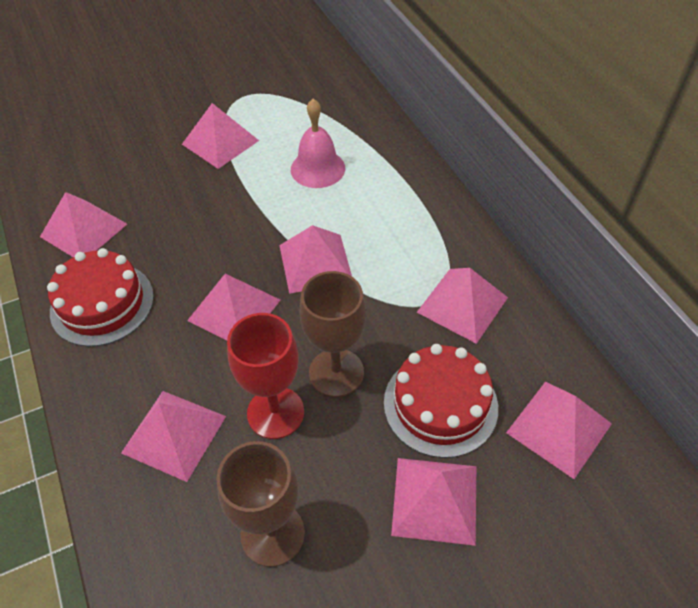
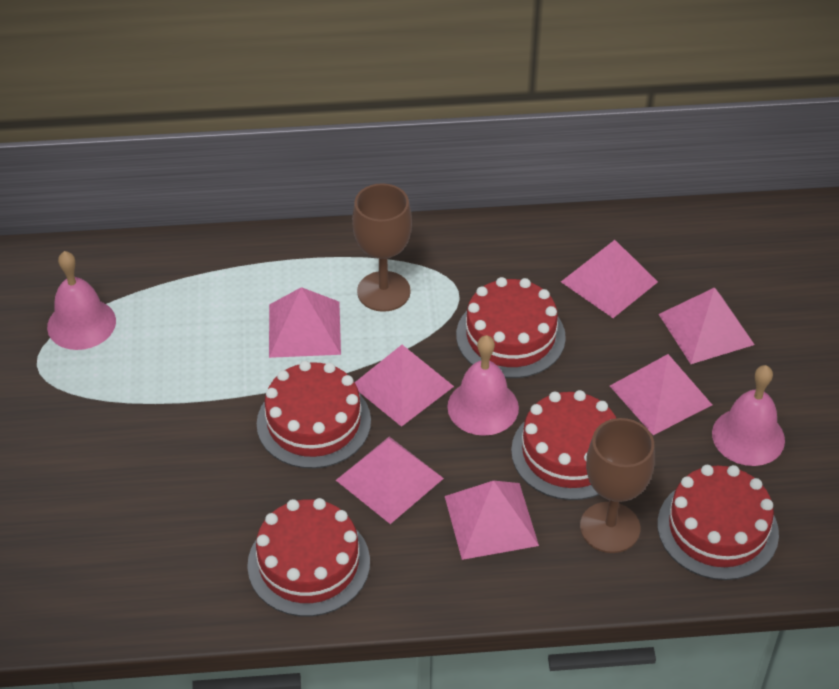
pink bell: [291,99,345,188] = 1 -> [47,251,116,350] [447,335,519,436] [712,365,785,466] = 3
pink pyramid: [40,192,127,257] [121,391,226,482] [182,103,259,169] [187,274,280,341] [279,225,352,294] [391,458,476,546] [417,268,508,344] [506,382,612,479] = 8 -> [269,287,341,358] [336,437,444,524] [355,345,454,427] [445,481,539,560] [561,240,658,318] [610,354,712,435] [659,287,755,364] = 7
red cake: [47,248,154,347] [384,344,498,458] = 2 -> [247,498,370,617] [257,361,371,469] [456,277,566,378] [511,390,616,500] [658,465,779,580] = 5
red goblet: [227,313,304,439] = 1 -> none = 0

